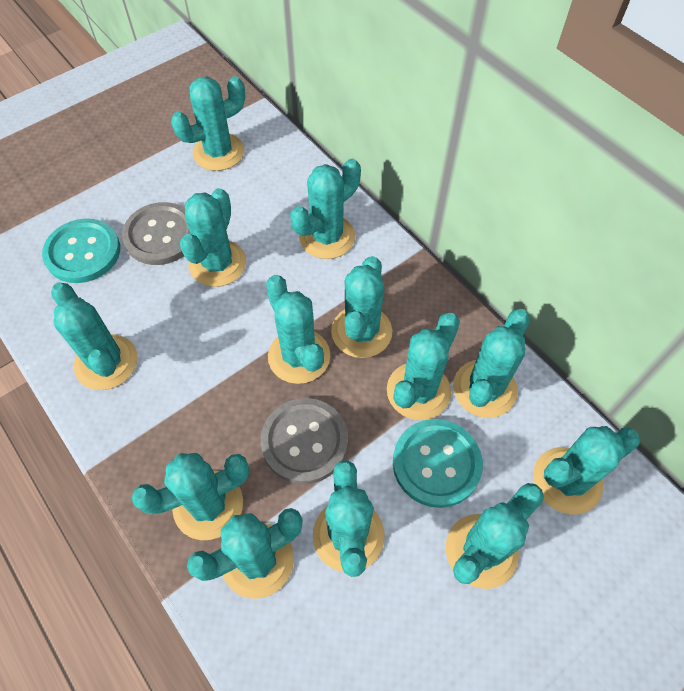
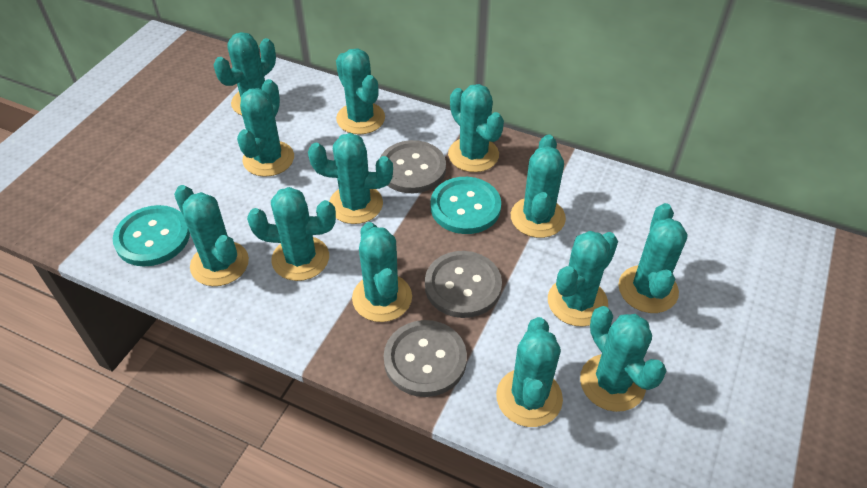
grey button: [122,202,190,265] [261,398,348,484] = 2 -> [380,140,446,193] [384,320,467,397] [425,251,502,318] = 3

